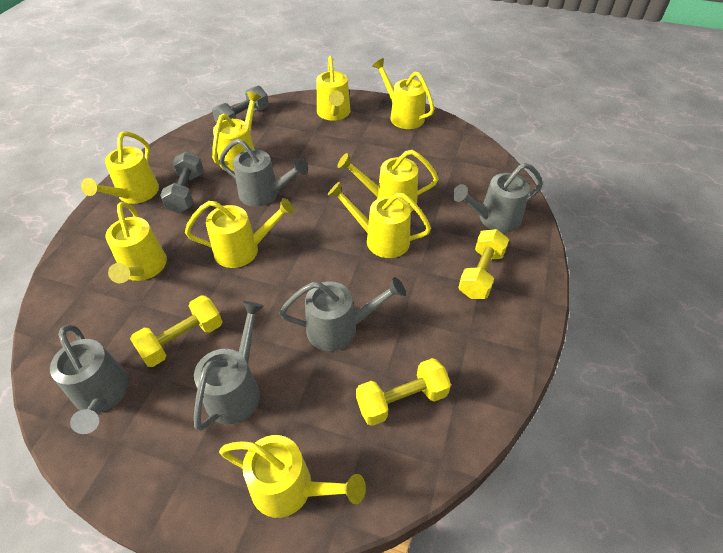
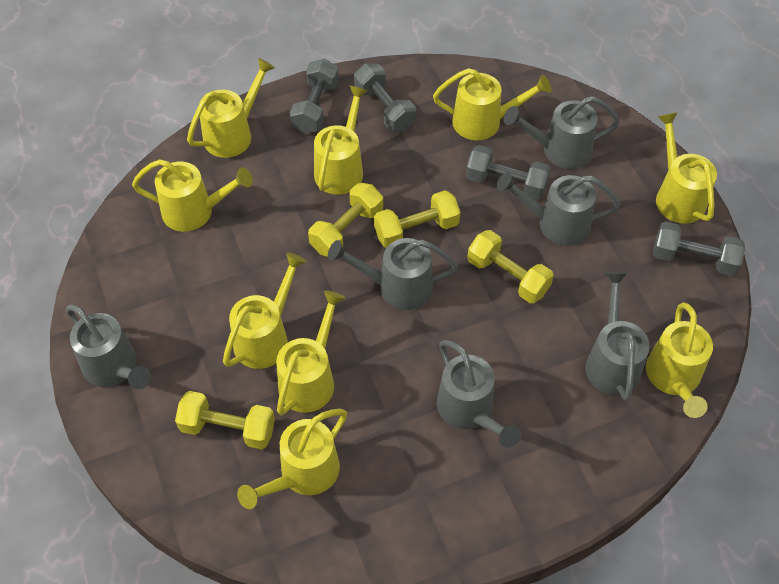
grey dumbbell: [160,151,203,213] [212,86,269,123] = 2 -> [290,59,339,134] [354,63,416,132] [466,145,551,200] [653,221,745,276] = 4
grey watering can: [50,325,129,434] [194,301,264,431] [219,139,308,207] [280,277,406,351] [452,163,543,233] = 5 -> [66,304,151,389] [328,238,458,310] [437,340,521,448] [496,172,620,246] [504,96,620,169] [585,271,650,401] = 6
yellow dumbbell: [130,295,222,367] [356,358,451,426] [458,229,509,299] = 3 -> [175,391,275,450] [308,183,383,257] [374,190,461,248] [467,230,554,303] = 4

